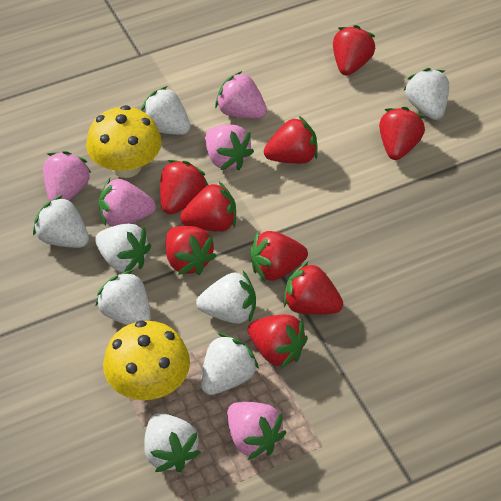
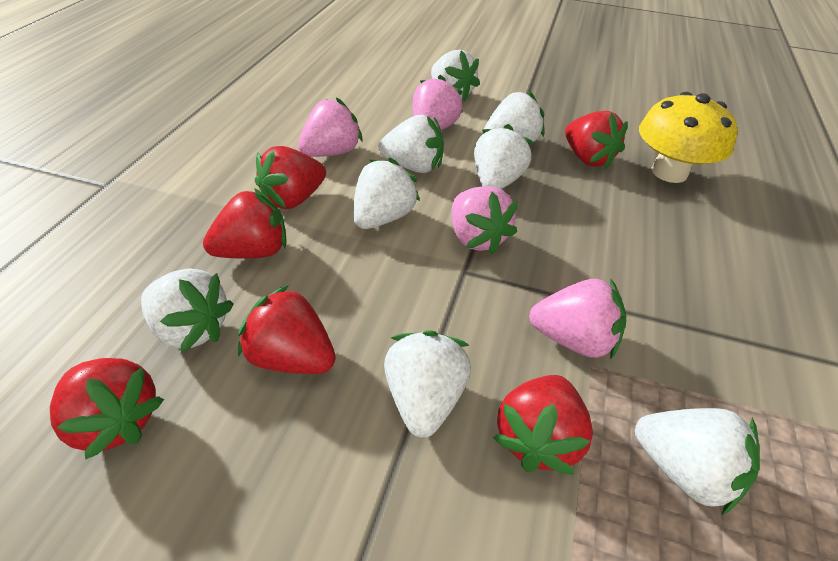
pink strawberry: [43,151,91,201] [99,178,156,226] [205,125,254,170] [215,71,267,119] [227,402,286,460] = 5 -> [298,97,363,157] [413,75,463,130] [451,186,518,254] [529,278,626,359] = 4
red strawberry: [160,160,208,214] [166,226,216,275] [180,182,236,232] [248,315,308,368] [250,231,308,281] [264,116,318,164] [284,261,343,315] [333,25,375,75] [379,107,425,160] = 9 -> [50,358,164,459] [203,188,287,259] [238,285,336,374] [255,146,326,209] [493,375,593,475] [565,111,628,169] = 6
yellow mushroom: [86,105,162,178] [103,320,190,400] = 2 -> [639,92,738,183] = 1

